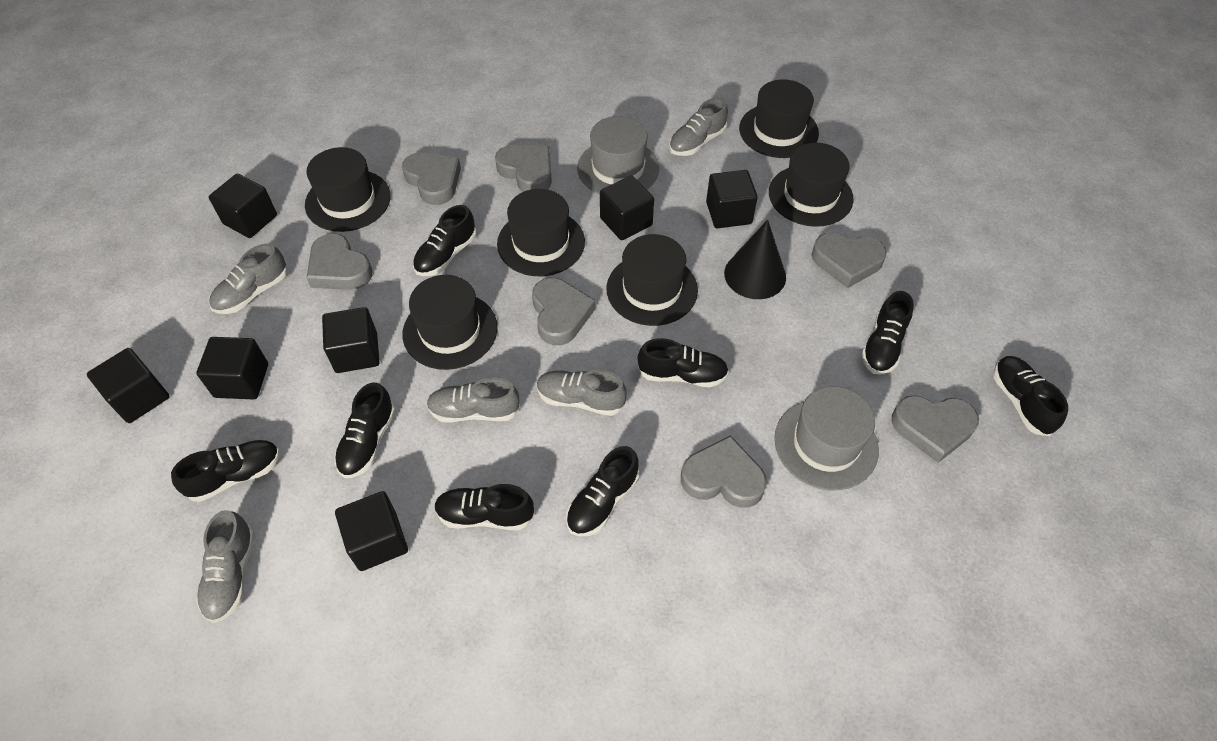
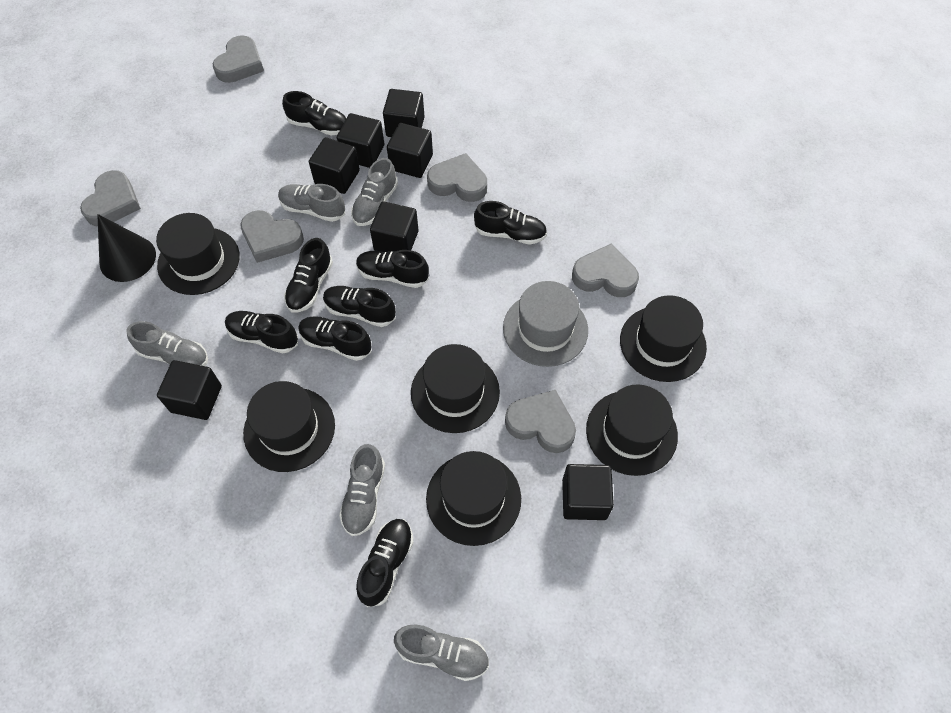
grey hat: [577,116,659,194] [774,386,879,490] = 2 -> [503,281,588,367] = 1
grey heart: [307,233,373,290] [402,152,461,205] [495,145,552,192] [532,278,595,345] [681,435,767,508] [812,233,887,288] [891,395,979,463] = 7 -> [80,170,141,226] [213,35,264,83] [240,210,304,263] [427,153,487,202] [505,390,576,453] [572,244,639,297] = 6

